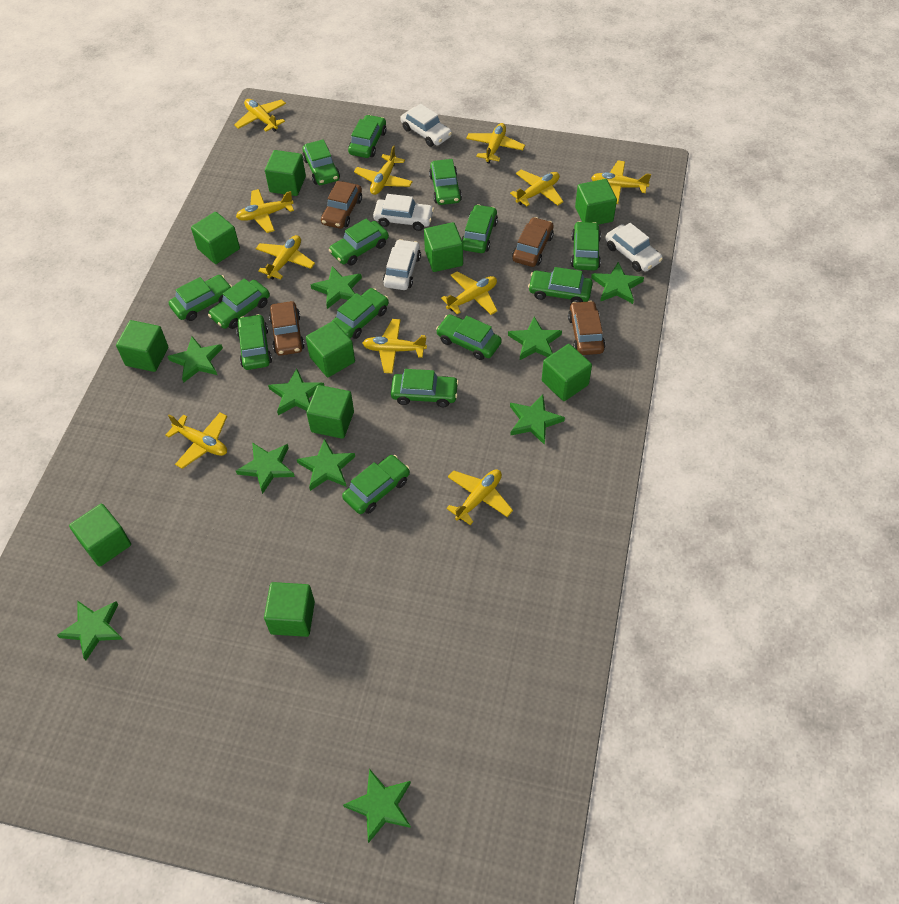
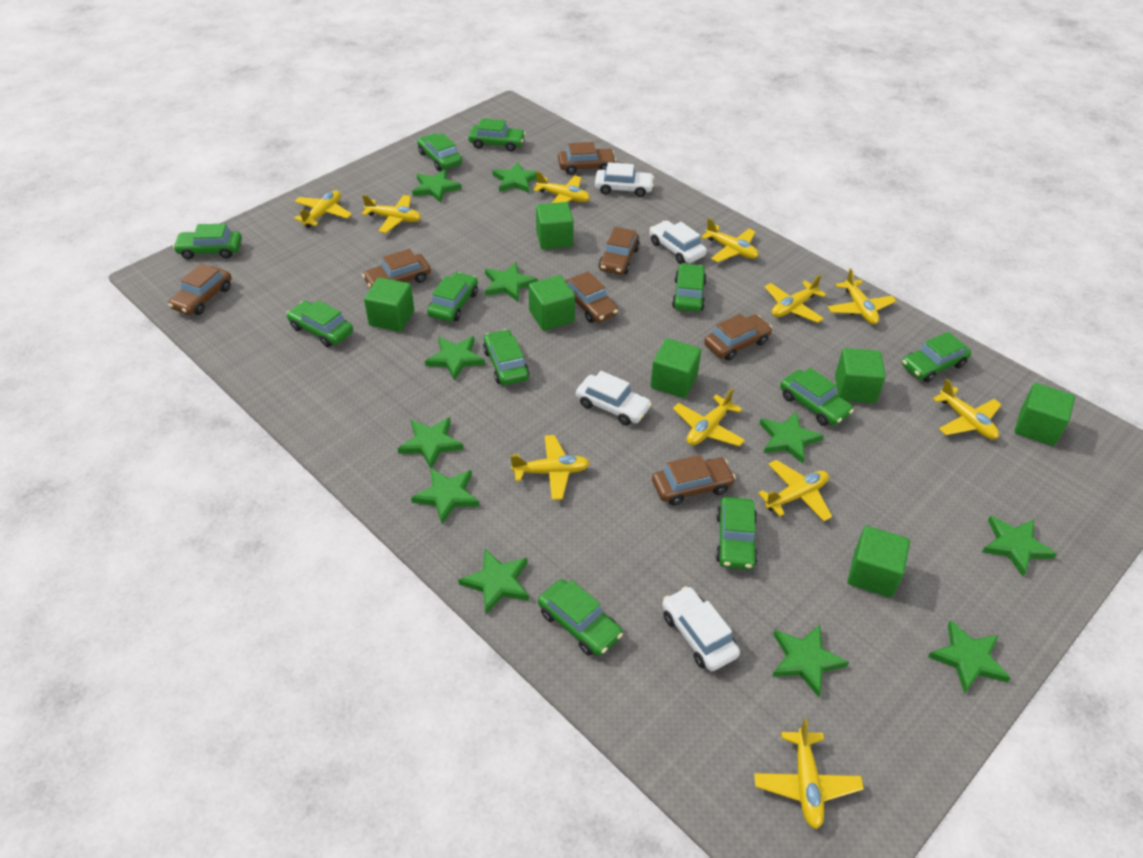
brown car: [269,301,305,356] [321,181,362,229] [512,217,554,267] [568,301,606,355] = 4 -> [168,264,232,315] [362,249,431,289] [558,142,616,175] [565,271,618,323] [598,227,640,275] [652,455,735,506] [704,314,772,360] = 7
green car: [169,275,232,321] [208,278,270,329] [236,314,272,370] [302,139,340,185] [329,218,389,265] [331,288,389,339] [342,455,410,514] [348,115,386,158] [391,369,459,407] [429,159,462,205] [436,314,502,360] [461,204,498,253] [528,267,593,303] [571,221,601,270] = 14 -> [173,224,242,259] [287,300,353,347] [417,133,462,171] [427,272,478,322] [468,118,526,152] [483,329,530,385] [538,579,623,656] [672,263,707,312] [716,497,758,570] [780,368,854,426] [902,332,971,382] = 11
green cube: [69,504,131,567] [116,320,168,372] [191,212,240,264] [264,582,315,637] [265,150,306,196] [306,321,355,377] [306,385,354,439] [424,222,463,272] [542,344,592,401] [575,179,617,225] = 10 -> [364,277,414,332] [529,275,575,331] [536,202,574,249] [650,338,701,398] [835,348,886,403] [848,526,910,598] [1015,383,1075,446] = 7
green star: [57,600,122,660] [167,336,223,382] [236,443,295,494] [268,368,324,415] [297,439,355,491] [311,266,362,309] [343,768,411,843] [508,317,562,360] [510,395,565,445] [591,262,644,304] = 10 -> [397,417,464,468] [411,468,480,524] [412,170,461,203] [425,336,485,381] [458,549,529,614] [485,262,537,302] [492,162,539,193] [760,412,824,464] [772,625,849,697] [928,620,1011,694] [982,515,1057,576] = 11

